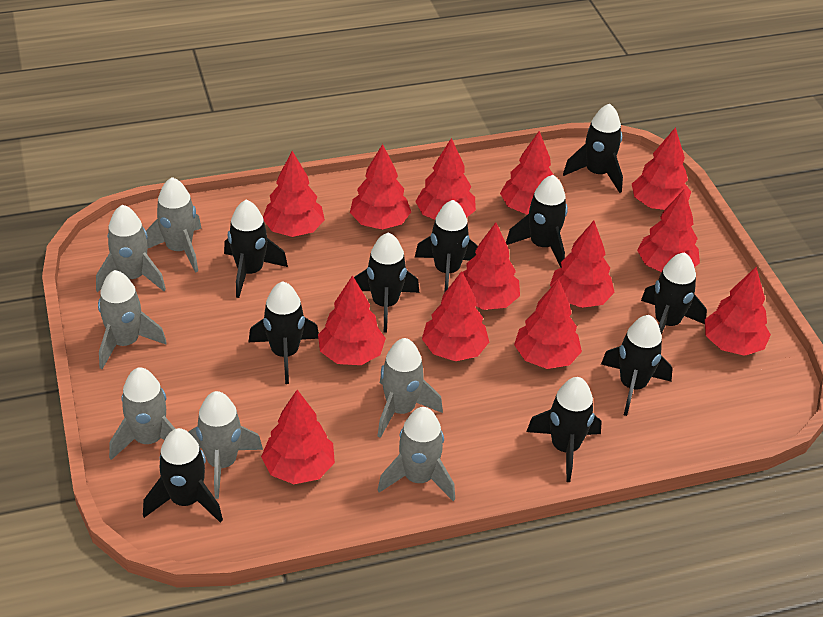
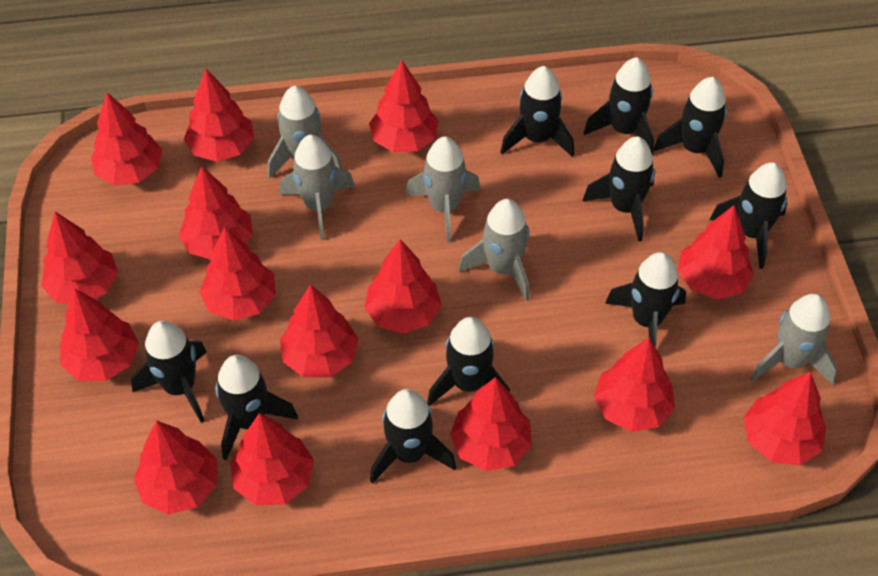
grey rocket: [96,205,166,292] [98,270,167,369] [109,367,175,460] [146,177,202,273] [189,391,263,499] [377,338,443,438] [378,407,455,501] = 7 -> [268,86,342,179] [280,135,355,240] [405,136,480,242] [458,199,529,301] [751,294,838,385] = 5
red tree: [261,390,335,484] [263,151,325,237] [318,275,386,365] [350,144,411,230] [415,138,476,220] [422,271,489,361] [463,223,520,310] [500,131,553,215] [514,279,582,369] [550,221,615,308] [632,127,691,210] [637,189,700,273] [705,267,771,356] = 13 -> [41,212,118,304] [60,288,139,381] [91,92,162,185] [134,420,217,514] [179,166,253,260] [184,68,254,162] [199,226,276,321] [230,413,314,505] [280,284,359,377] [364,239,442,334] [369,60,439,152] [450,377,532,471] [594,338,675,432] [678,205,754,300] [744,372,826,465] = 15

